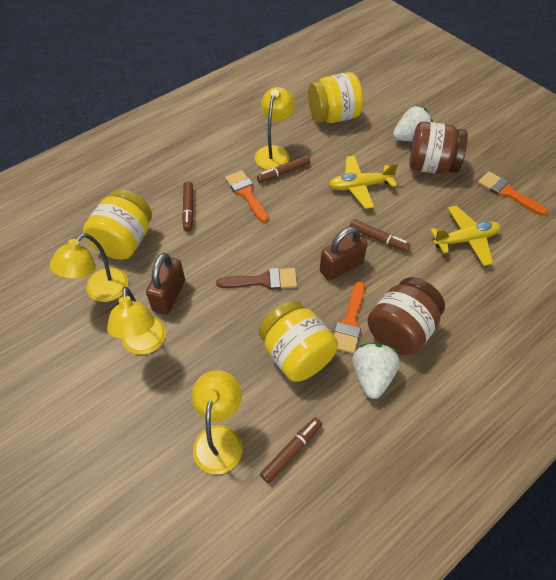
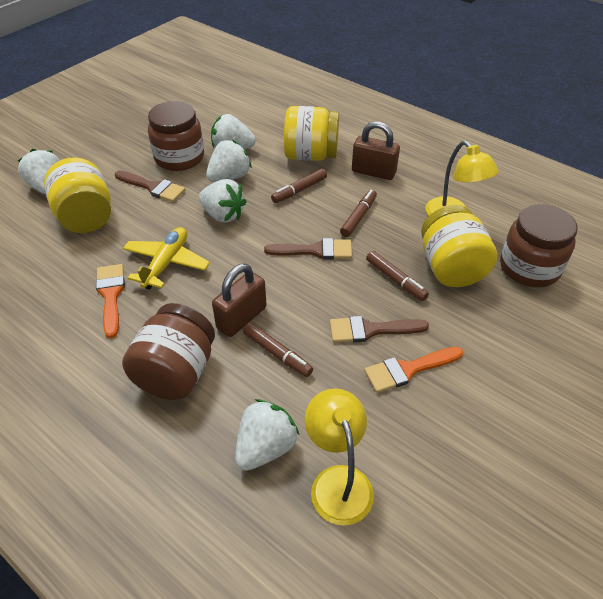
brown brush: [216,268,297,290] = 1 -> [115,170,185,202] [264,238,352,260] [330,316,429,343] = 3
brown jar: [367,277,445,355] [409,121,468,174] = 2 -> [122,303,215,400] [148,101,204,171] [500,204,578,287] = 3
orange brush: [225,170,269,223] [334,281,365,354] [478,171,548,216] = 3 -> [96,264,125,338] [364,347,463,393] = 2
white strawberry: [352,343,400,399] [393,105,433,141] = 2 -> [18,149,60,195] [199,179,247,223] [206,140,252,182] [211,114,256,149] [235,399,299,471] = 5
yellow lamp: [50,233,128,302] [107,287,166,354] [192,370,243,474] [255,87,295,170] = 4 -> [304,389,374,526] [426,141,498,216] = 2
yellow plane: [329,156,398,209] [430,206,501,266] = 2 -> [123,227,210,290] = 1

